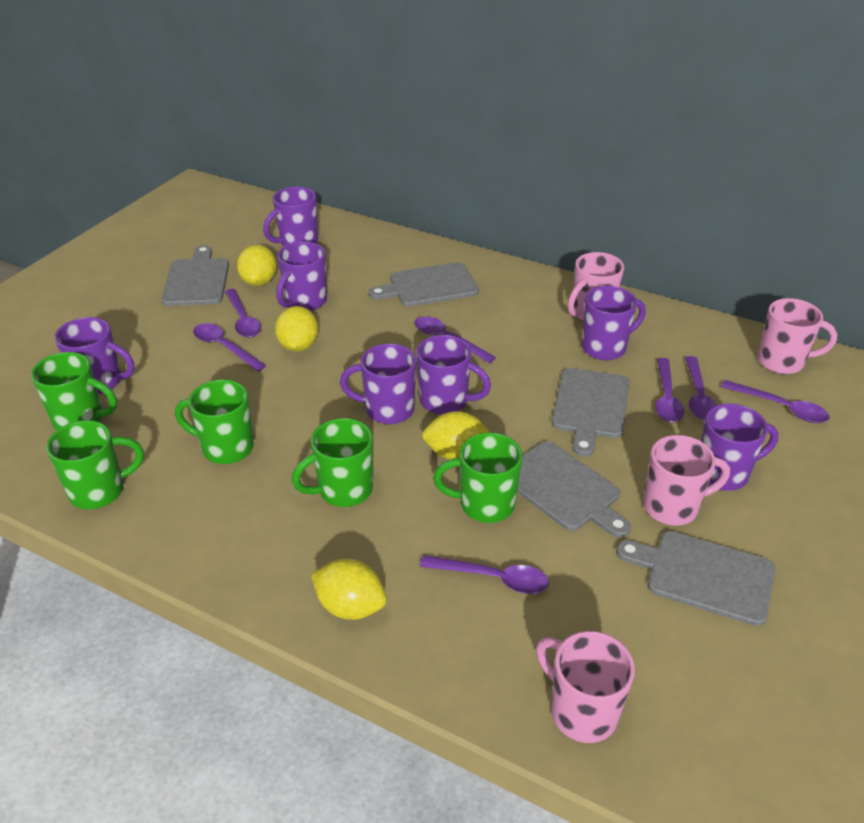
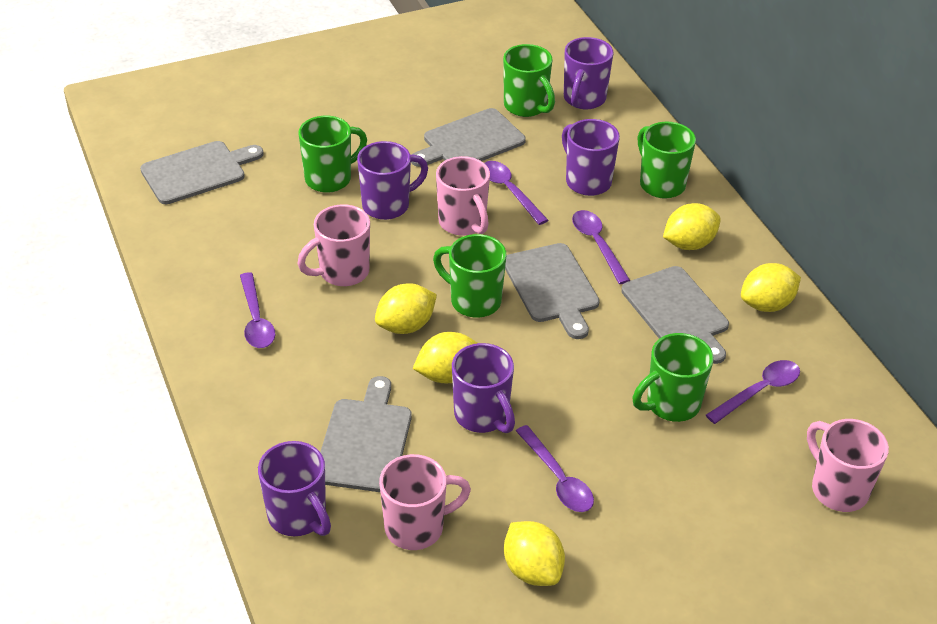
purple mug: [55,317,135,394] [263,187,318,246] [276,242,327,311] [340,344,416,424] [416,335,491,415] [582,286,646,360] [701,403,779,491] = 7 -> [258,441,331,536] [357,141,428,220] [452,343,515,433] [562,119,620,196] [564,37,614,110] = 5
purple spoon: [193,323,266,371] [225,289,261,338] [414,316,496,363] [420,555,549,594] [655,358,684,422] [685,356,717,420] [721,380,830,423] = 7 -> [240,272,275,348] [484,161,548,225] [516,425,594,512] [572,210,630,284] [706,360,800,424] = 5
yellow lemon: [237,245,277,286] [275,306,318,352] [311,559,387,620] [422,411,490,460] = 4 -> [375,283,437,334] [413,332,477,383] [504,521,565,586] [663,203,721,250] [741,263,801,312] = 5

